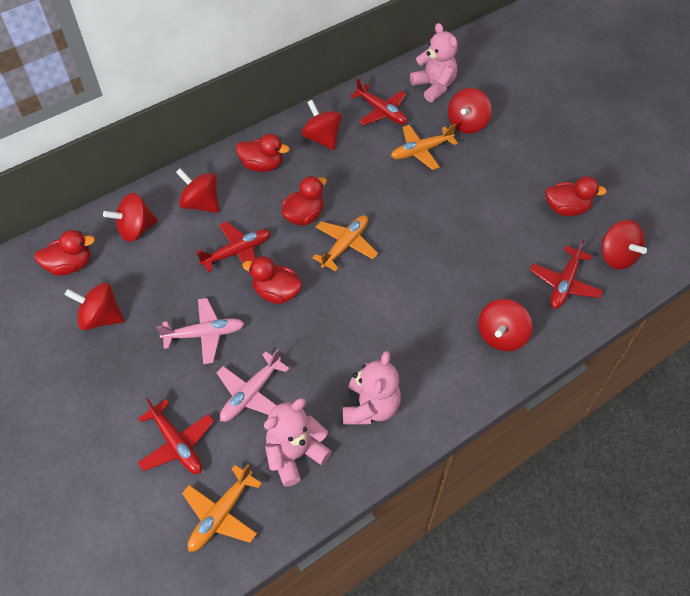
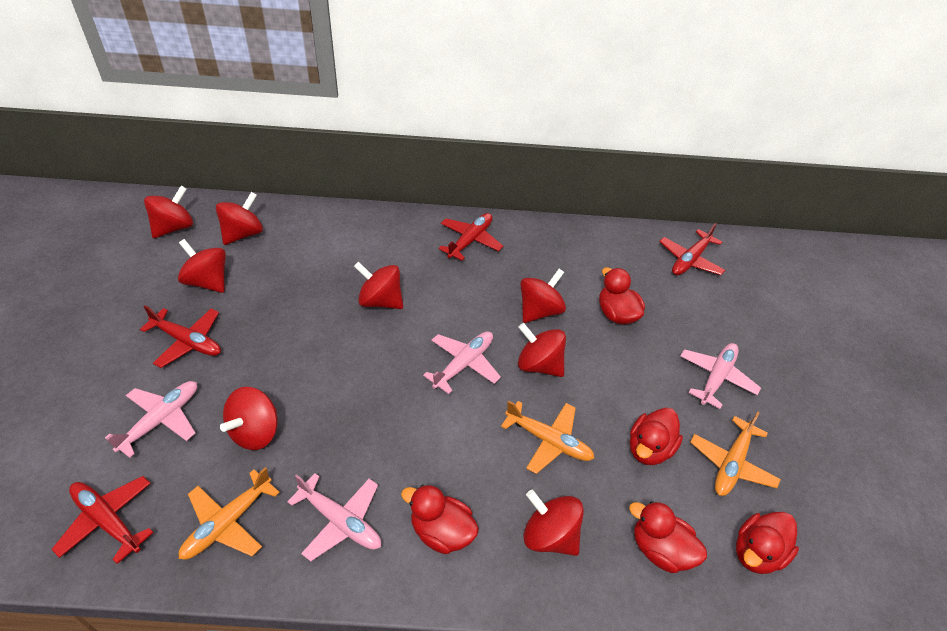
pink plane: [156,298,245,364] [217,349,290,422] = 2 -> [105,381,197,458] [287,473,381,561] [423,331,501,394] [680,343,761,409] = 4
pink teddy bear: [264,398,332,487] [343,351,401,425] [410,23,458,102] = 3 -> none = 0
red spinning top: [64,283,124,330] [103,193,158,242] [176,168,219,213] [301,100,342,150] [448,88,492,134] [478,299,533,351] [602,220,647,270] = 7 -> [144,186,193,238] [178,239,226,293] [216,192,263,245] [220,387,277,450] [354,261,403,309] [518,323,566,377] [520,269,566,323] [524,490,584,556] = 8

